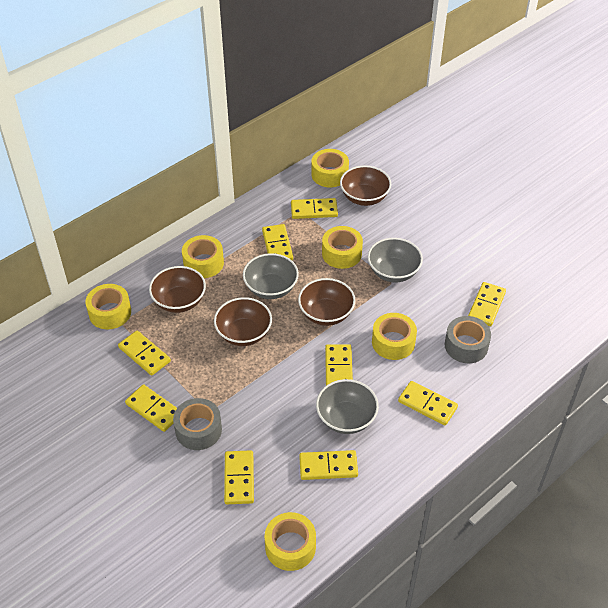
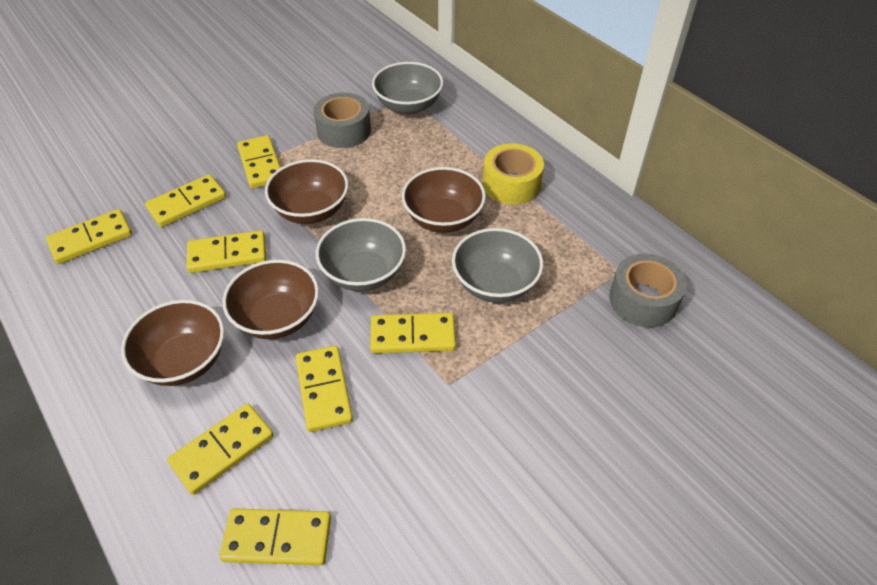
yellow domino: [118,331,171,376] [125,384,177,432] [224,450,254,504] [262,224,293,260] [291,198,338,219] [299,450,358,480] [325,344,353,385] [398,381,458,425] [468,282,506,326] = 9 -> [46,209,132,264] [145,174,226,227] [167,403,274,495] [186,230,266,273] [219,508,331,565] [237,135,281,189] [296,346,353,432] [370,313,456,353] = 8
yellow tape: [85,284,131,329] [182,235,224,278] [265,512,316,571] [311,149,349,187] [322,226,363,269] [372,313,417,360] = 6 -> [483,143,544,205] = 1

